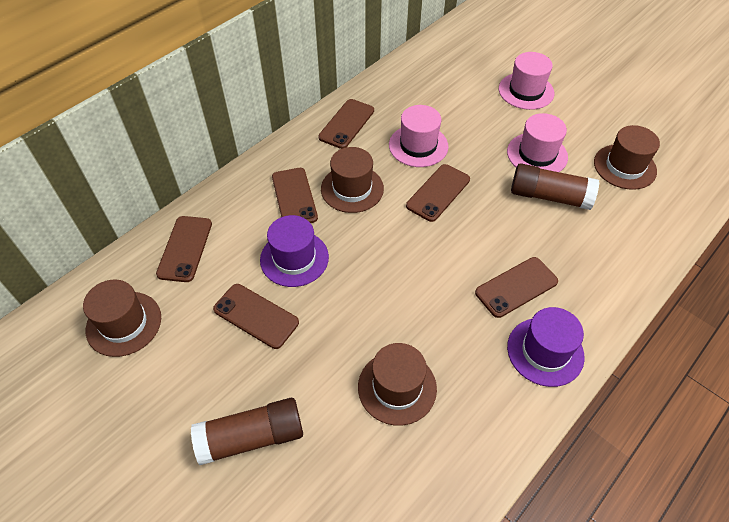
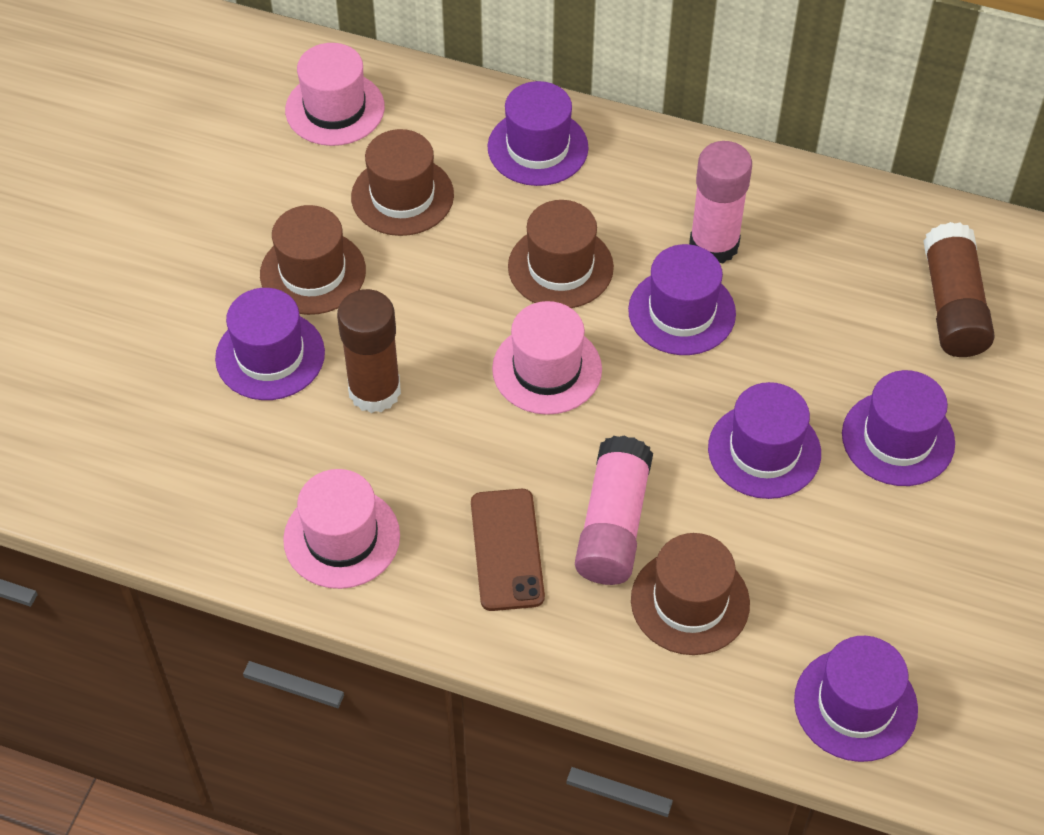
brown phone: [156,216,212,282] [213,284,299,349] [272,168,318,223] [318,99,374,149] [406,164,470,222] [475,257,558,318] = 6 -> [471,489,545,611] = 1
pink glue stick: none = 0 -> [575,436,653,585] [689,141,752,263] = 2
purple hat: [260,215,329,287] [507,307,585,387] = 2 -> [215,288,325,400] [488,81,589,186] [628,244,736,355] [708,382,821,499] [794,636,918,762] [842,370,955,486] = 6

